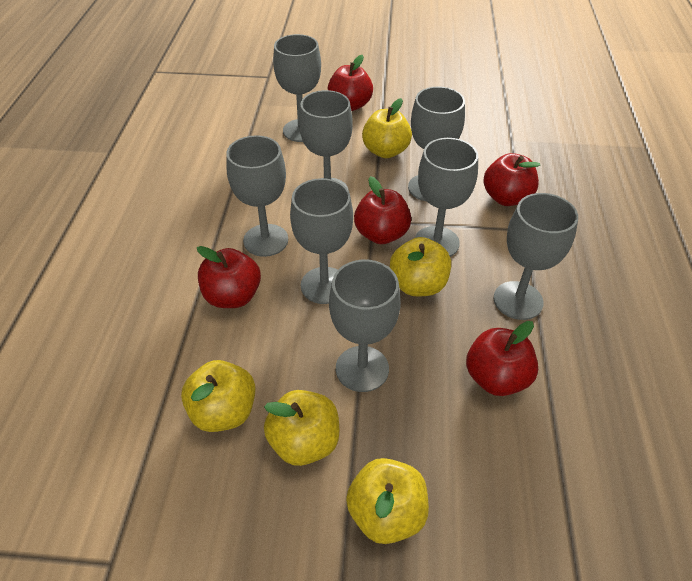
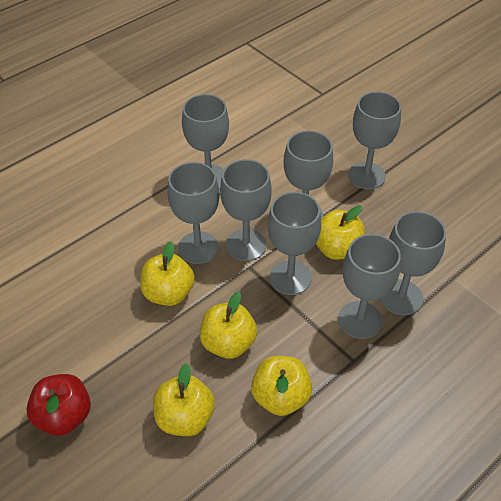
red apple: [197,246,261,308] [328,55,373,111] [354,176,411,244] [466,321,538,396] [483,153,540,206] = 5 -> [26,374,91,436] = 1

